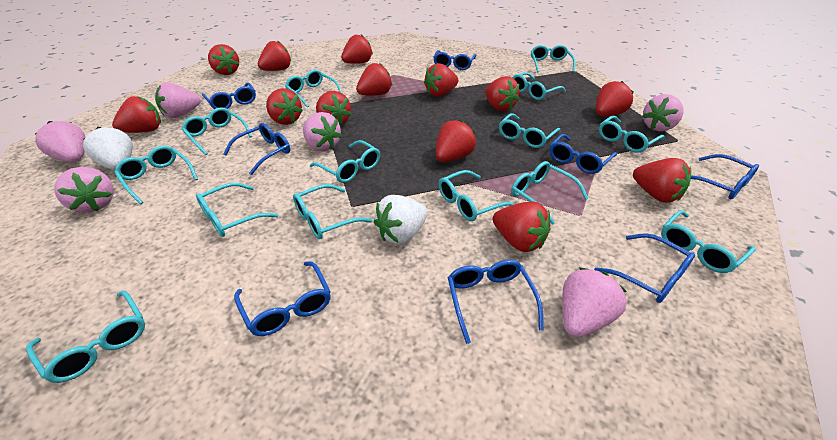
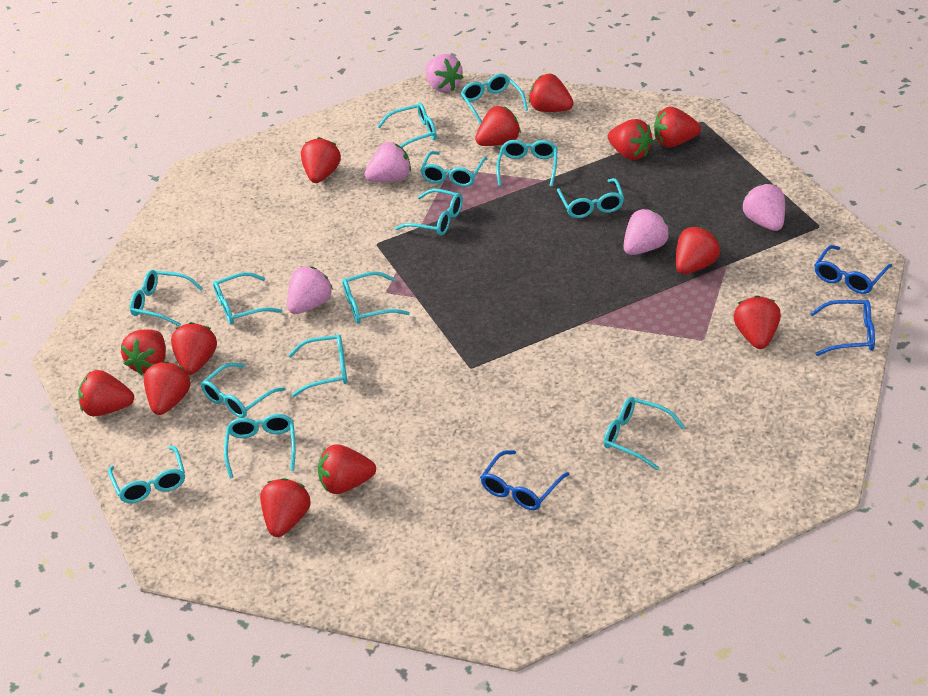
blue glasses: [202,82,256,109] [224,123,290,175] [234,261,331,336] [433,50,476,70] [448,260,543,344] [549,134,617,174] [594,233,695,303] [691,154,759,199] = 8 -> [480,450,570,510] [810,300,875,356] [814,245,892,294] = 3
pink strawberry: [35,121,85,162] [55,167,114,212] [155,82,201,118] [303,112,342,151] [562,268,627,337] [642,94,683,131] = 6 -> [287,266,333,314] [365,142,411,182] [426,54,464,92] [624,209,670,255] [742,183,785,231] = 5
white strawberry: [83,127,133,170] [374,195,428,244] = 2 -> none = 0

